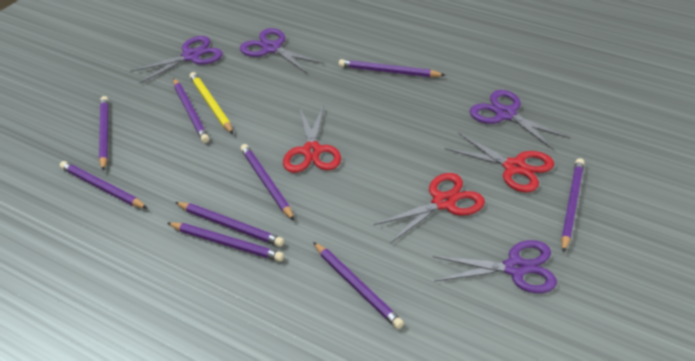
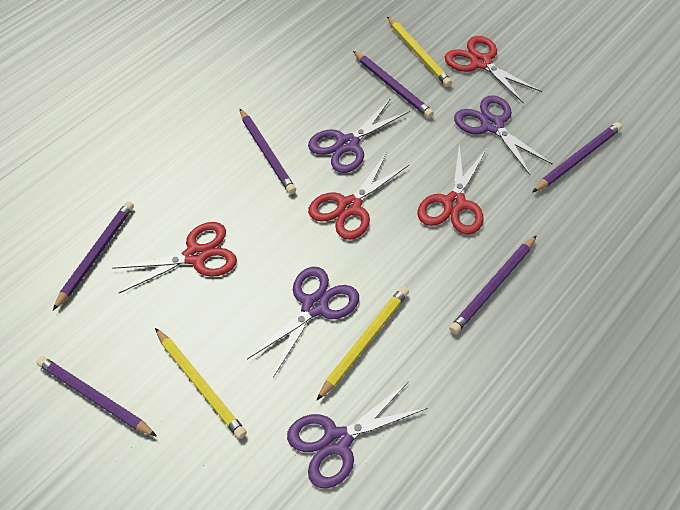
purple pencil: [60,161,148,209] [99,96,108,171] [167,222,284,262] [173,79,209,143] [175,202,284,247] [240,144,294,221] [313,242,404,329] [339,59,445,77] [561,158,585,253] = 9 -> [36,356,157,437] [53,201,134,310] [240,109,296,194] [353,51,434,118] [449,235,537,334] [532,122,622,193] = 6
red scissors: [283,105,341,173] [373,173,485,244] [445,133,554,192] = 3 -> [112,222,237,293] [308,153,409,240] [417,144,487,235] [445,36,542,104] = 4
yellow pencil: [190,72,233,134] = 1 -> [155,328,247,439] [317,286,409,400] [387,17,452,87] = 3

